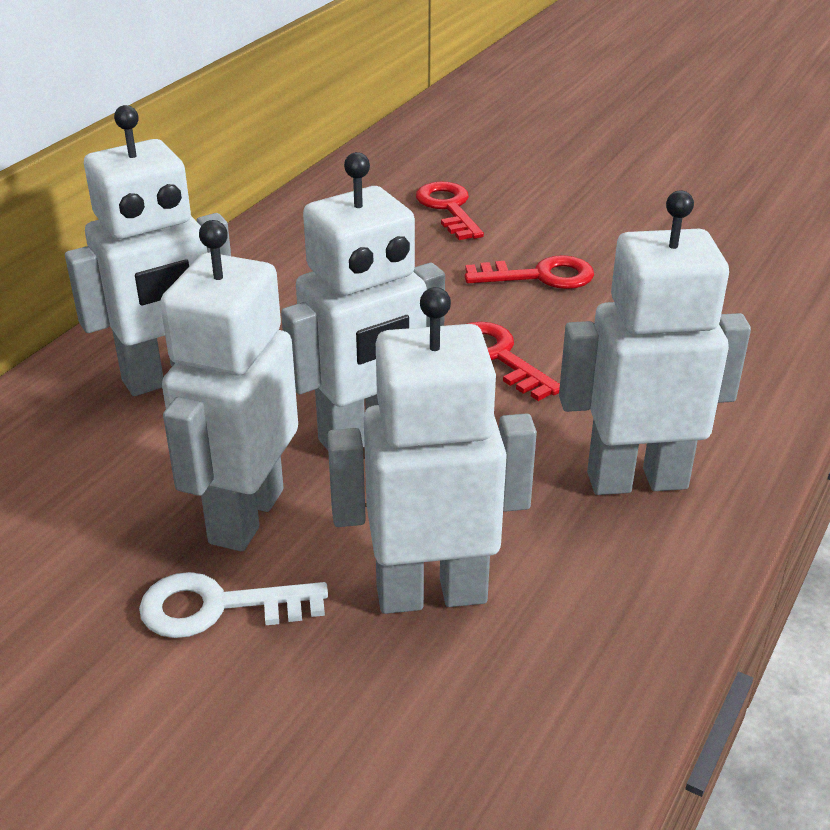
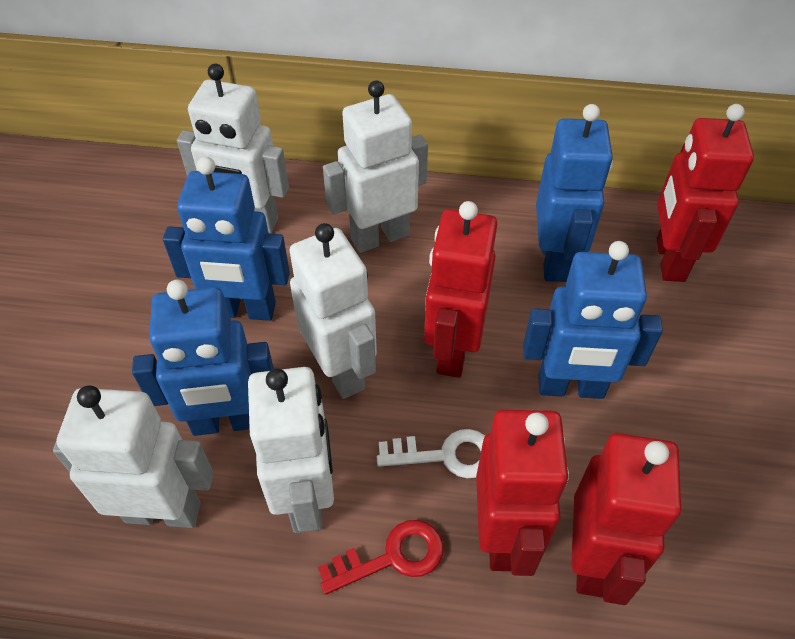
blue robot: none = 0 -> [132,279,274,436] [163,157,290,321] [523,241,663,399] [536,104,613,282] = 4
red key: [416,181,484,240] [465,255,594,289] [467,322,560,401] = 3 -> [318,520,444,595] = 1
red robot: none = 0 -> [424,201,497,378] [476,410,569,576] [571,433,681,605] [657,104,754,282] = 4

